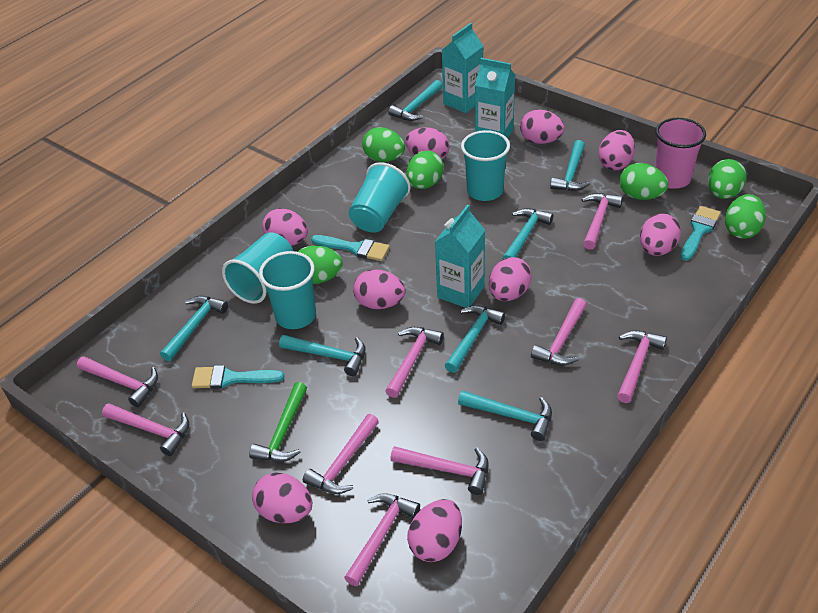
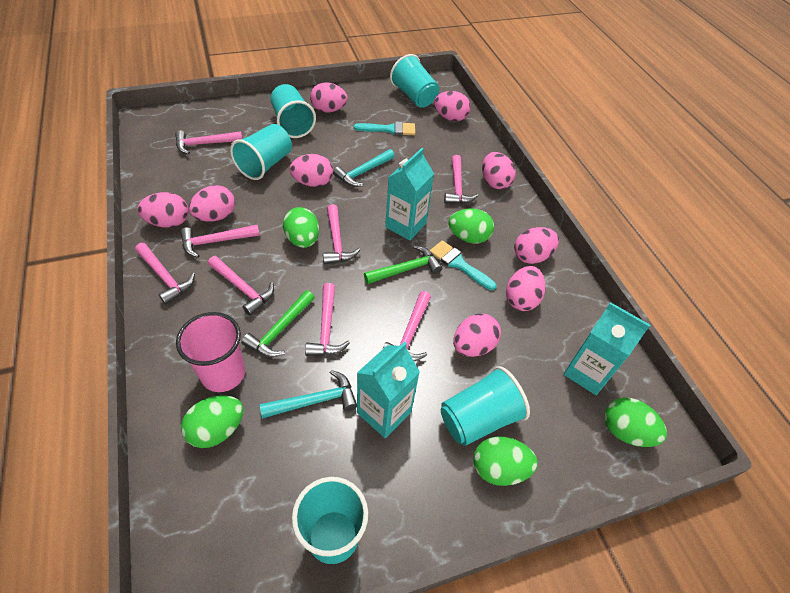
green egg: [297,245,343,284] [362,127,405,162] [406,151,444,189] [619,163,668,200] [708,159,747,199] [725,194,766,239] = 6 -> [181,395,243,448] [283,207,319,248] [448,209,494,244] [473,437,538,486] [605,398,667,447] = 5
green hammer: [249,382,307,462] = 1 -> [241,290,315,357] [364,245,442,284] = 2
pink hammer: [77,356,158,407] [102,403,189,456] [303,414,379,494] [344,493,420,586] [385,327,444,398] [390,446,489,495] [531,298,587,365] [581,193,623,250] [617,331,667,403] = 9 -> [135,243,195,305] [175,130,243,154] [180,225,260,258] [208,256,274,316] [305,283,350,356] [323,204,360,264] [383,291,431,361] [444,155,478,204] = 8
turquoise brush: [192,365,284,389] [311,235,390,261] [680,206,721,261] = 3 -> [354,121,415,135] [430,240,496,290] = 2
turquoise cup: [222,232,293,304] [259,251,316,329] [349,162,411,233] [461,130,510,201] = 4 -> [230,124,292,180] [270,84,316,138] [292,477,368,564] [390,54,439,108] [441,366,530,446] = 5
turquoise hammer: [160,296,228,361] [279,335,366,376] [388,80,443,121] [445,305,505,373] [458,390,552,441] [502,208,553,259] [550,140,590,191] = 7 -> [260,370,357,418] [333,149,395,187] = 2

